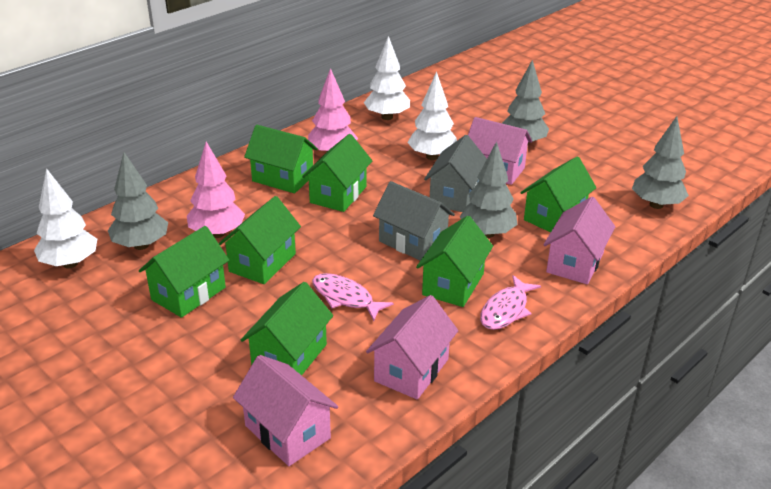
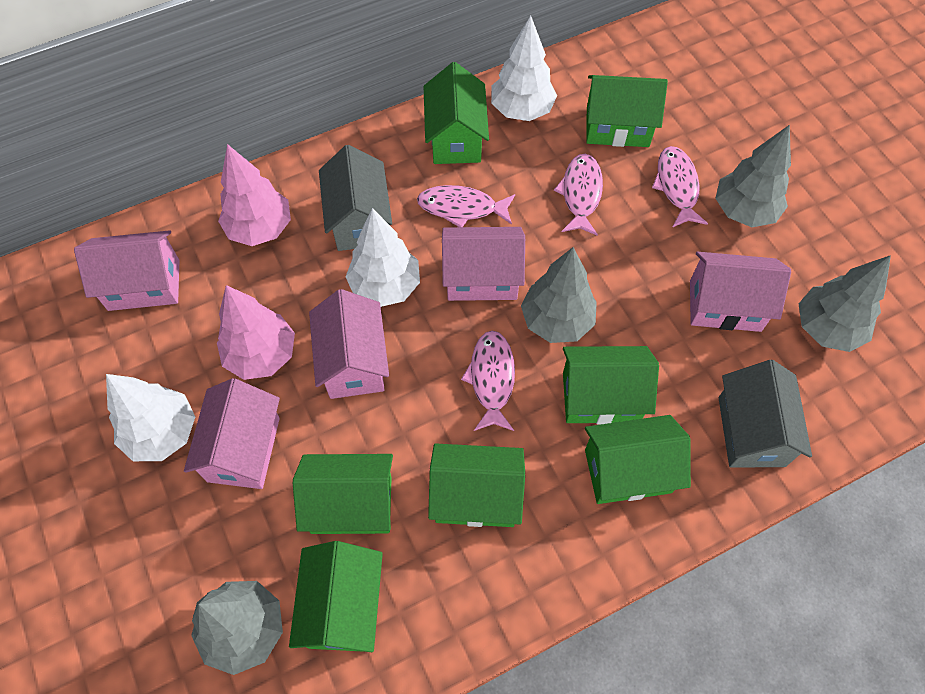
pink fish: [312,273,393,321] [480,275,541,330] = 2 -> [417,185,515,227] [461,331,515,431] [554,154,603,236] [652,146,708,228] = 4
pink house: [233,355,338,466] [366,295,458,400] [468,117,532,185] [543,197,615,284] = 4 -> [74,230,180,311] [184,378,280,489] [309,289,389,399] [442,227,525,301] [690,252,791,332] = 5

